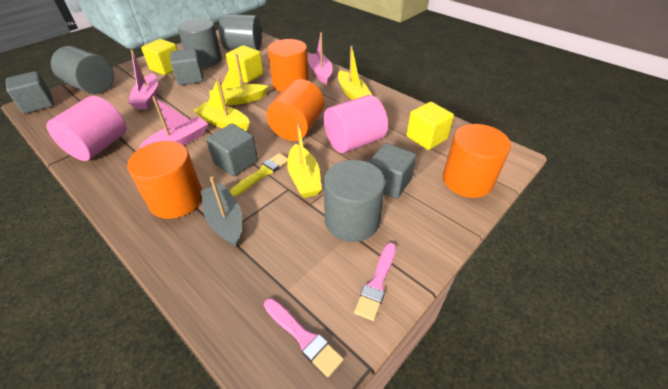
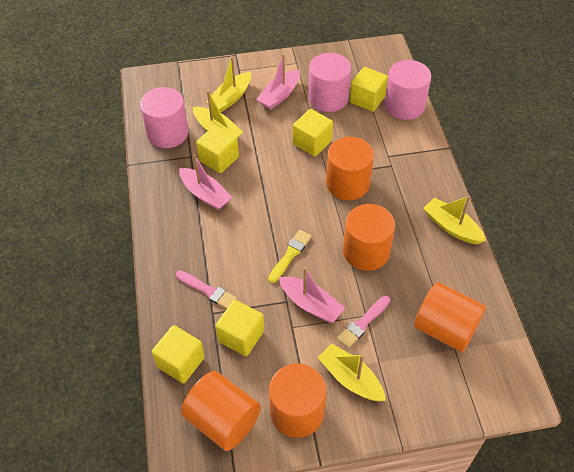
grey boat: [201,176,242,247] = 1 -> none = 0
grey cube: [6,71,54,114] [170,48,204,85] [206,124,258,176] [369,143,416,199] = 4 -> none = 0
grey cylinder: [51,46,114,94] [178,18,222,68] [219,14,262,50] [324,160,385,242] = 4 -> none = 0
orange cylinder: [127,141,202,219] [266,79,324,141] [268,39,309,92] [443,124,511,198] = 4 -> [181,371,261,451] [269,364,327,438] [326,137,374,200] [343,204,395,271] [414,282,486,352] = 5
pink cylinder: [46,96,127,161] [323,95,388,153] = 2 -> [140,87,189,148] [308,53,351,112] [385,60,431,120] = 3
yellow cube: [141,39,178,75] [226,45,264,83] [406,102,454,150] = 3 -> [152,325,205,383] [196,125,239,173] [215,300,264,356] [293,109,333,157] [350,67,388,112] = 5

